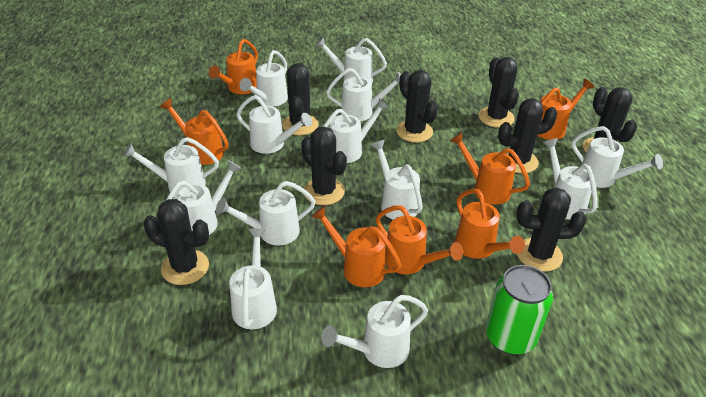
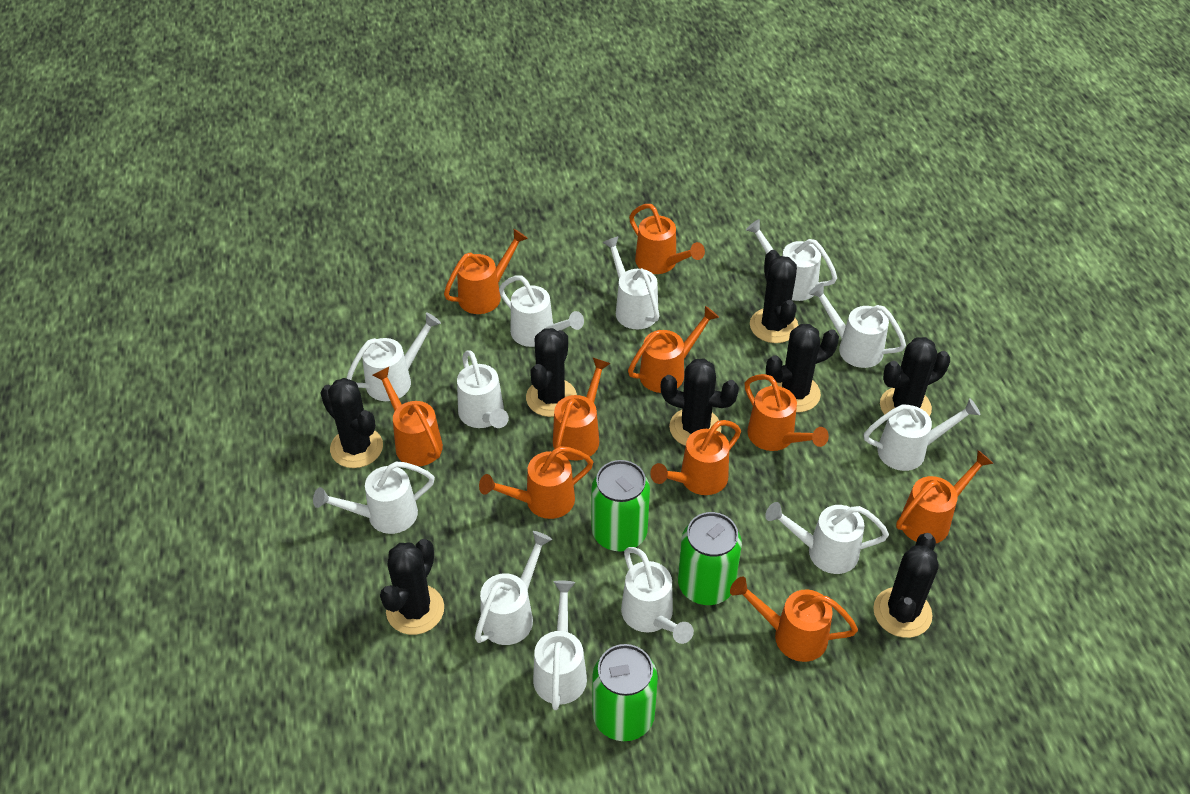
green can: [486,265,553,355] = 1 -> [591,460,650,552] [592,644,658,741] [678,512,742,605] = 3
orange watering can: [160,98,229,165] [209,39,258,94] [311,206,402,287] [376,205,463,274] [450,132,530,205] [455,189,525,259] [537,79,594,140] = 7 -> [372,367,443,466] [444,229,528,314] [479,446,593,519] [553,357,611,461] [628,306,719,393] [629,204,705,274] [650,420,741,495] [730,576,858,662] [745,374,829,451] [896,450,994,543] = 10
white watering can: [123,137,219,192] [166,160,242,235] [216,181,316,245] [229,229,277,329] [236,95,312,154] [239,50,288,107] [316,37,387,83] [321,295,428,368] [323,99,390,163] [326,68,401,121] [371,140,423,220] [543,138,597,220] [572,126,663,188] = 13 -> [313,461,435,534] [346,312,441,401] [457,350,509,428] [475,531,552,645] [499,276,584,347] [533,581,587,710] [602,236,660,329] [621,547,694,644] [746,219,837,301] [765,502,889,574] [809,283,906,368] [864,398,980,471] = 12

